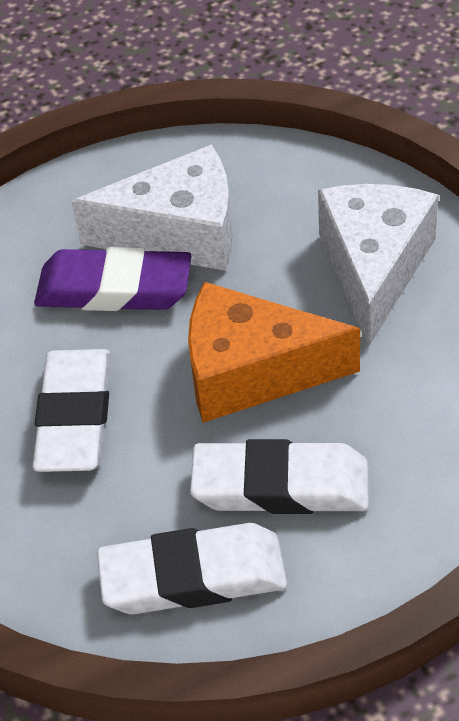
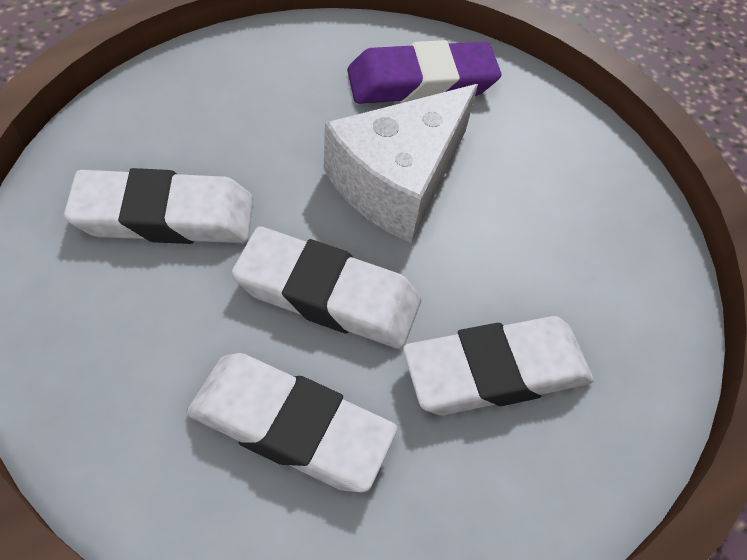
orange cheese: [188,282,360,423] = 1 -> none = 0
white cheese: [72,144,233,271] [318,184,439,347] = 2 -> [324,84,478,243] = 1
white eraser: [32,349,110,472] [97,523,287,614] [190,439,369,514] = 3 -> [64,168,253,244] [186,353,398,492] [232,226,421,349] [403,316,594,415] = 4

